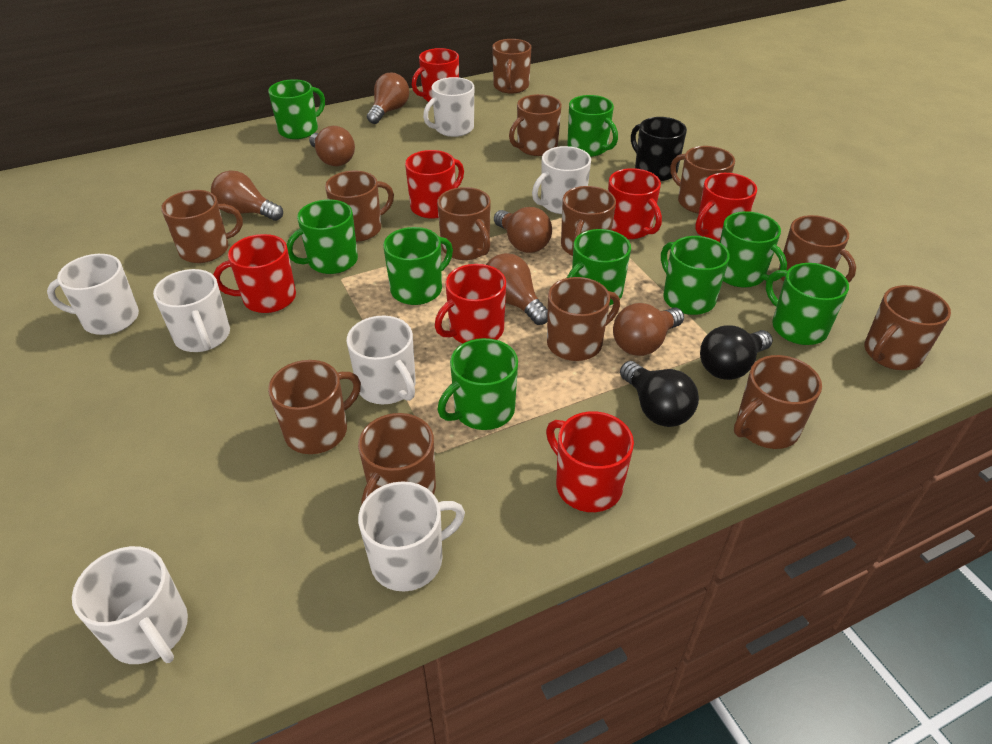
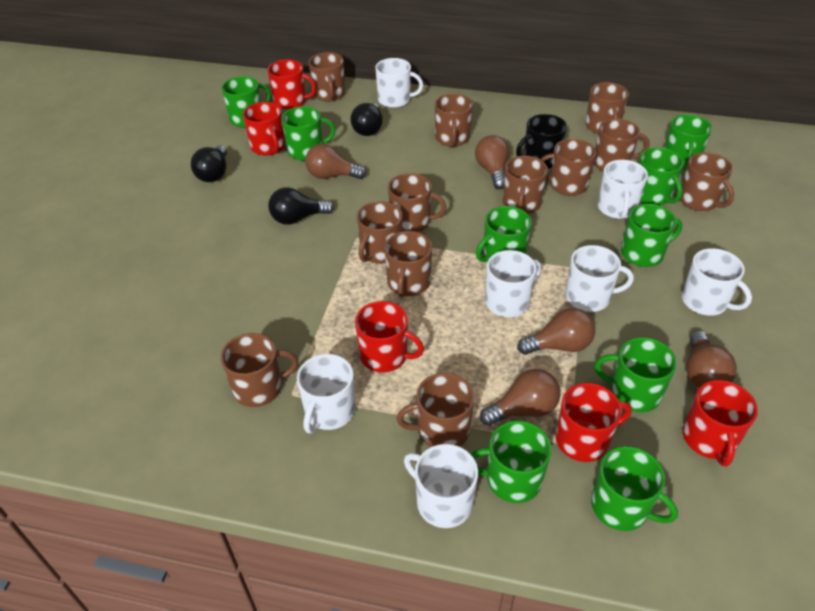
black light bulb: [620,361,699,427] [700,325,773,380] = 2 -> [191,145,227,182] [268,187,334,225] [350,103,383,136] = 3
brown light bulb: [211,170,283,221] [309,126,355,166] [367,73,409,124] [486,253,548,325] [494,207,552,253] [613,303,684,356] = 6 -> [305,144,366,179] [475,135,509,189] [480,369,561,426] [517,308,595,355] [686,331,737,388] = 5
brown mug: [161,190,243,263] [268,360,361,454] [325,171,394,242] [358,413,436,506] [437,187,491,260] [492,39,531,93] [509,94,562,156] [547,277,620,361] [561,186,616,256] [670,146,735,214] [734,355,822,449] [778,215,856,283] [864,285,951,370] = 13 -> [221,333,298,407] [309,52,345,102] [357,201,402,264] [384,231,432,298] [388,173,446,232] [396,373,475,447] [435,94,473,147] [503,156,548,214] [540,139,596,196] [585,82,629,134] [594,118,650,171] [680,152,734,211] = 12
red mug: [213,234,296,313] [405,150,464,219] [412,48,459,102] [435,264,506,343] [546,411,634,512] [608,168,662,239] [695,173,757,242] = 7 -> [243,102,285,156] [267,59,317,109] [355,301,424,372] [556,383,632,462] [683,380,758,466] = 5

